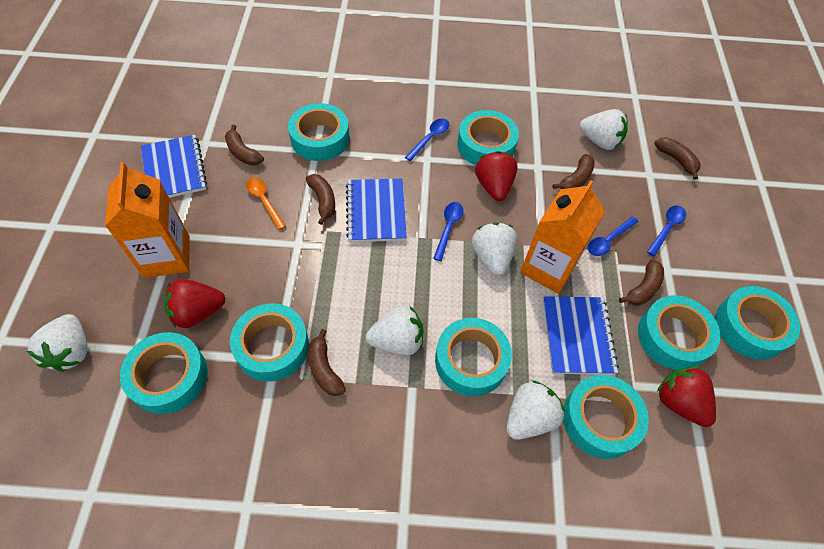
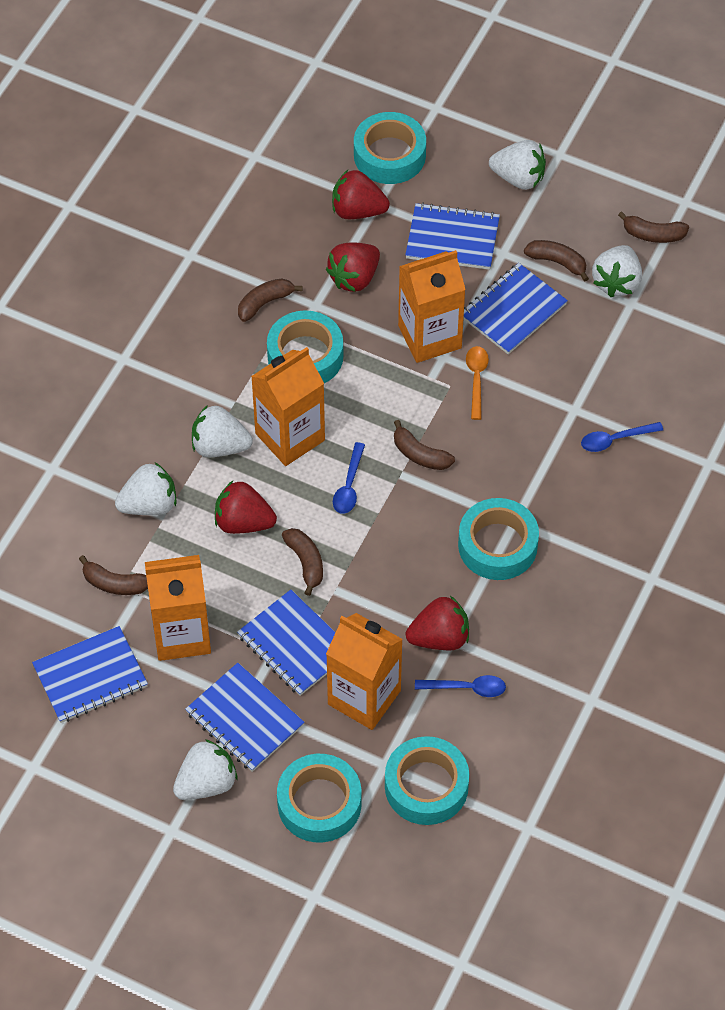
blue notebook: [141,135,207,198] [346,179,407,242] [543,296,619,375] = 3 -> [32,626,148,723] [185,663,305,772] [237,590,336,696] [405,203,500,270] [463,263,568,354] = 5
blue spoon: [405,119,449,161] [433,202,464,261] [588,216,639,256] [647,205,686,256] = 4 -> [333,442,365,514] [415,675,506,697] [581,422,663,452] = 3
orange carton: [105,162,189,278] [520,180,605,294] = 2 -> [145,555,211,661] [251,347,325,466] [326,613,403,730] [398,250,466,363] = 4
red strawberry: [164,279,225,328] [475,151,518,201] [657,366,716,427] = 3 -> [215,481,277,534] [326,243,380,292] [332,170,390,219] [406,596,469,650] = 4
turquoise tape: [120,332,208,414] [230,303,309,382] [288,103,350,161] [435,318,512,396] [457,110,519,165] [563,375,649,459] [638,295,720,370] [715,286,800,360] = 8 -> [267,310,343,383] [277,754,362,843] [354,112,426,184] [385,736,469,825] [458,498,539,580] = 5

